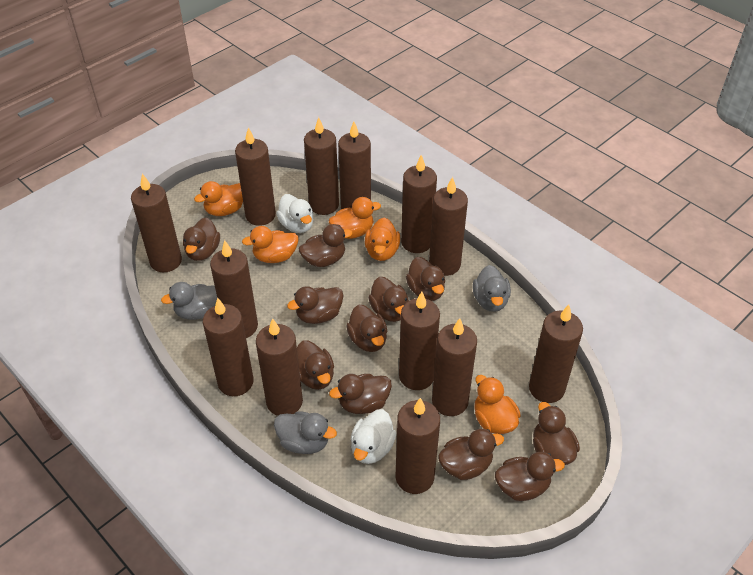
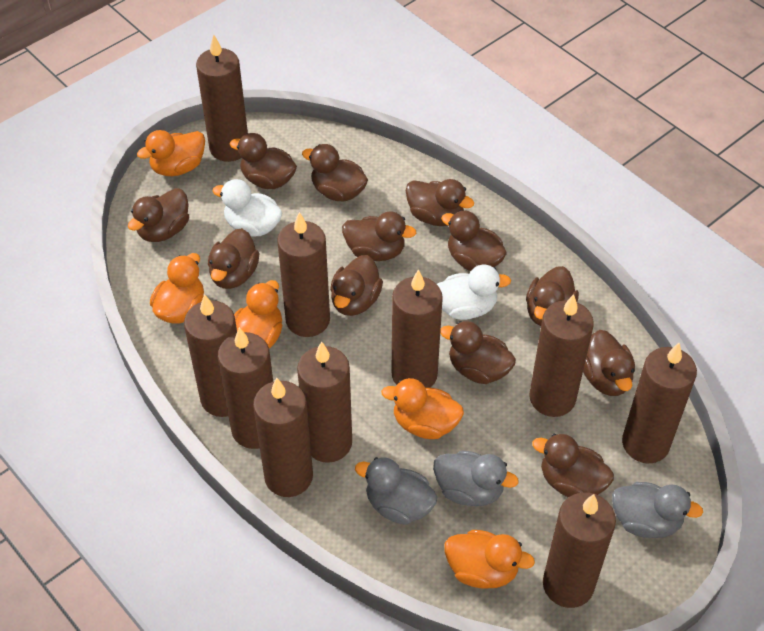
brown candle: [131,174,182,272] [203,298,254,396] [210,240,258,338] [235,128,276,226] [256,318,303,416] [304,117,339,215] [338,122,371,209] [395,398,440,494] [399,292,440,390] [401,155,437,253] [429,177,468,276] [432,318,477,416] [529,305,583,403] = 13 -> [184,294,237,417] [196,35,248,162] [218,327,273,449] [253,378,313,497] [277,212,330,337] [297,342,352,463] [392,269,443,388] [529,294,594,417] [543,492,616,608] [622,343,697,463] = 10
brown duck: [183,218,220,261] [287,286,344,324] [297,340,334,390] [299,224,353,267] [329,374,392,414] [346,305,387,352] [368,277,409,322] [406,257,445,301] [438,429,504,480] [495,452,565,501] [533,402,580,465] = 11 -> [128,188,189,242] [208,228,259,289] [230,133,297,189] [302,144,368,202] [330,255,383,316] [342,211,416,261] [406,179,474,226] [440,321,516,384] [441,210,507,271] [526,266,579,326] [532,434,614,497] [583,330,635,396] = 12

